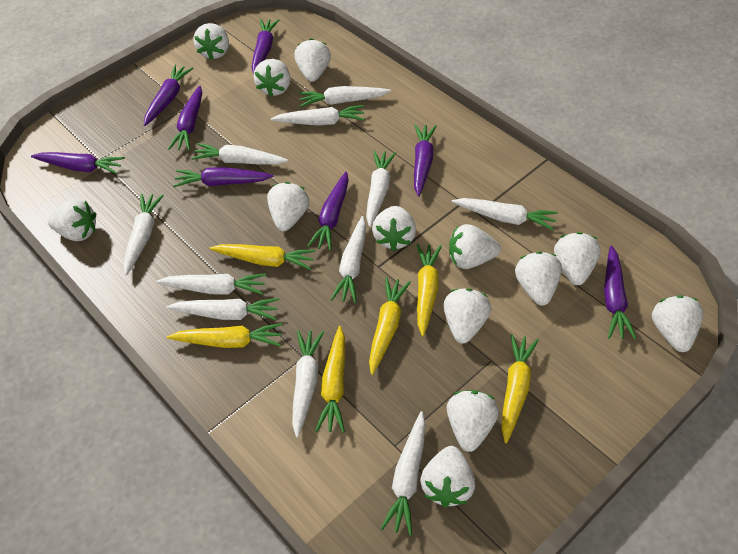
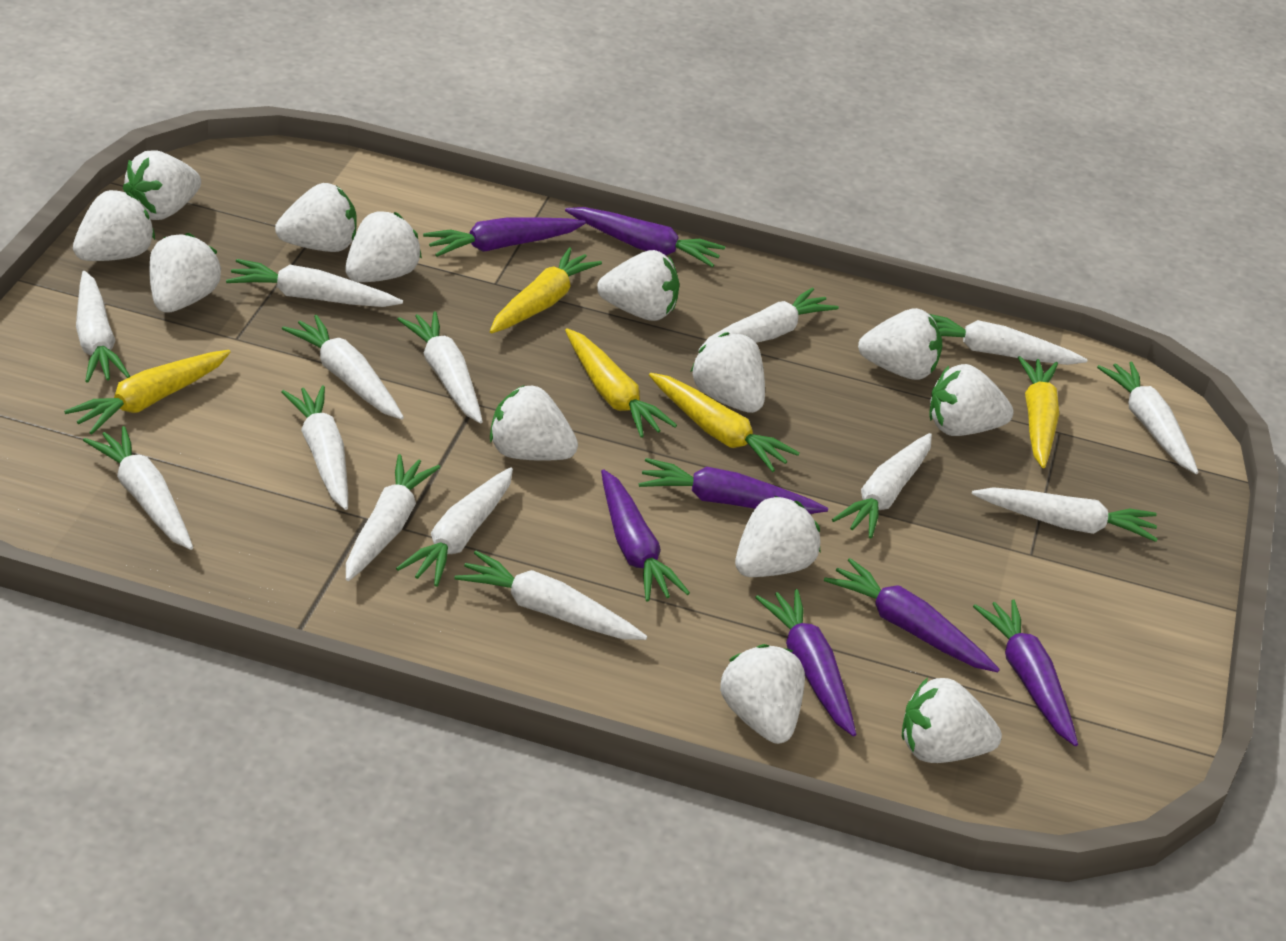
purple carrot: [31,152,125,174] [144,65,193,126] [168,85,202,150] [173,167,273,187] [251,19,279,75] [307,172,349,251] [414,124,437,197] [604,245,637,339] = 8 -> [423,218,586,257] [565,207,725,267] [601,469,690,602] [639,458,828,514] [755,589,856,737] [824,558,1000,672] [973,599,1078,746] = 7
white carrot: [123,194,164,275] [156,273,266,295] [167,298,279,320] [191,143,288,165] [271,105,365,126] [292,330,324,438] [299,86,391,107] [330,216,366,303] [366,150,396,227] [381,411,426,536] [452,198,558,230] = 11 -> [76,271,131,383] [83,426,193,550] [226,259,403,307] [282,315,404,420] [282,385,348,510] [346,454,440,581] [396,467,513,587] [397,311,483,424] [455,551,647,640] [698,288,839,351] [832,433,932,538] [929,314,1087,365] [972,487,1158,542] [1097,362,1198,474] = 14
yellow carrot: [167,323,282,348] [209,244,316,270] [315,326,345,433] [369,277,411,375] [417,244,442,336] [501,334,539,443] = 6 -> [64,350,231,434] [490,247,602,334] [565,328,677,438] [649,373,800,472] [1018,356,1059,468] = 5

